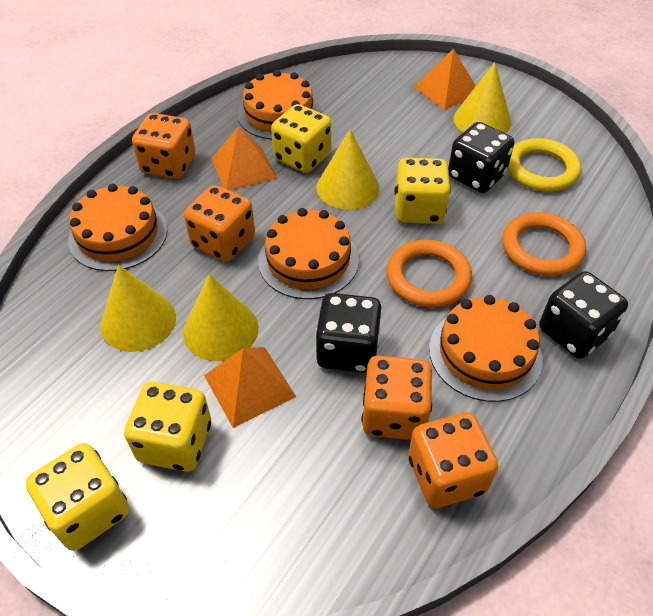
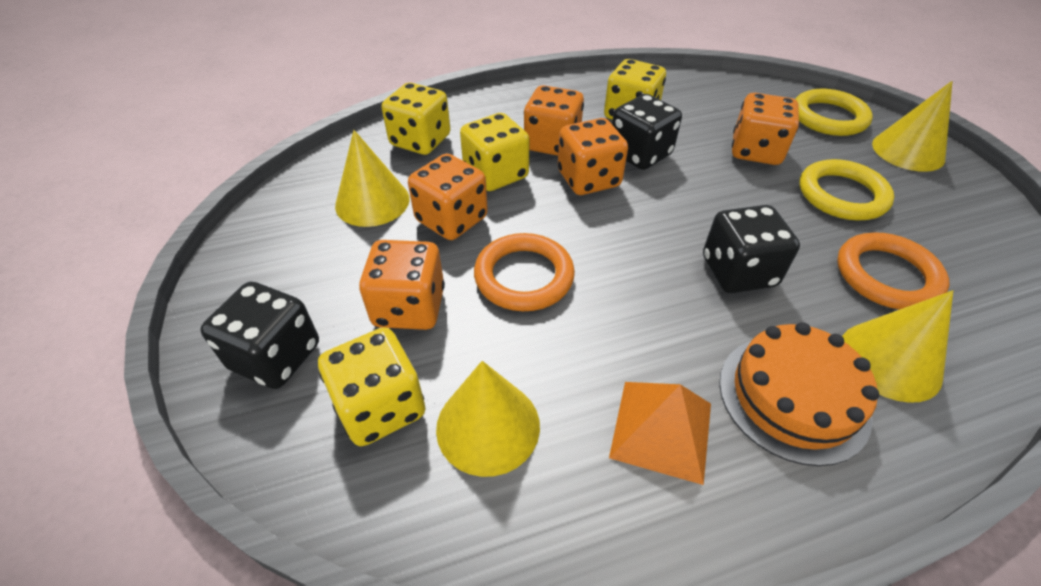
orange cake: [68,184,168,271] [238,70,320,140] [258,208,359,299] [429,295,543,402] = 4 -> [719,322,879,466] = 1
orange dice: [132,113,195,179] [184,185,255,262] [362,355,432,440] [408,412,498,508] = 4 -> [359,240,445,330] [408,153,488,240] [524,85,584,156] [558,118,628,195] [732,93,799,165] = 5
orange pyramid: [204,347,296,428] [211,126,277,190] [414,49,476,110] = 3 -> [609,382,711,485] = 1
yellow ring: [508,138,581,191] = 1 -> [795,89,873,136] [800,159,894,221] = 2

